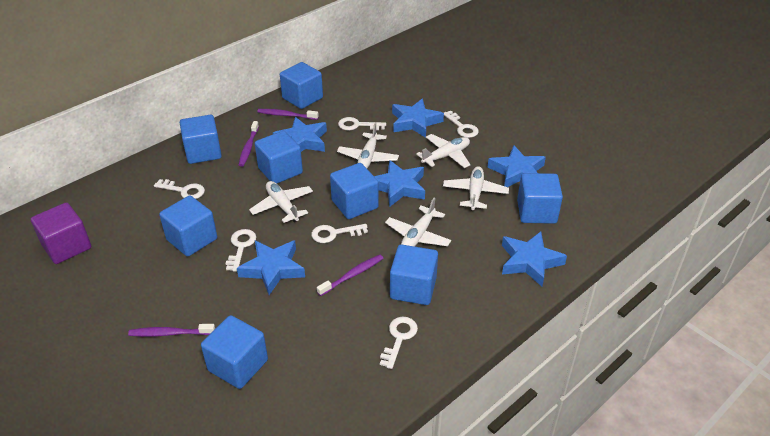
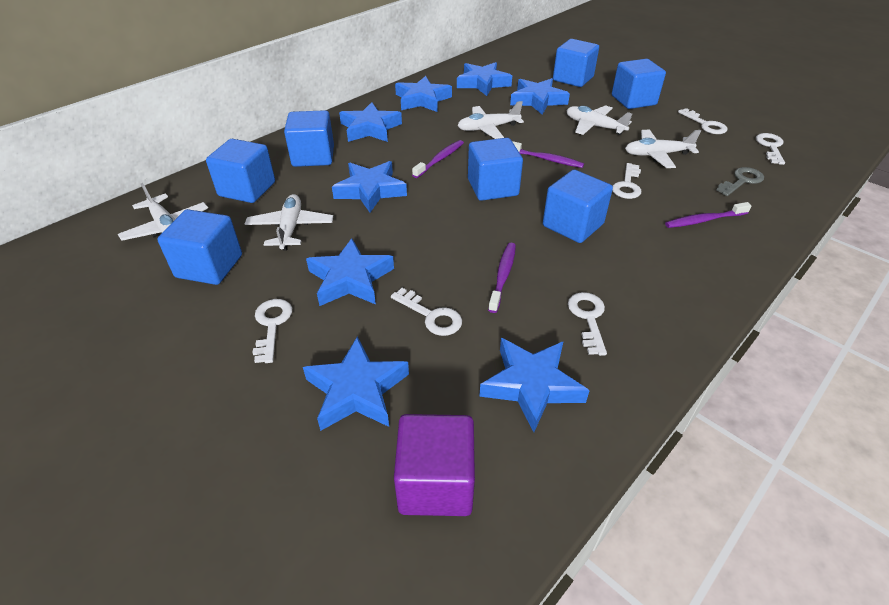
blue cube: [159,195,217,257] [180,115,222,164] [201,315,268,389] [255,131,303,184] [280,62,323,109] [330,163,379,219] [390,244,438,305] [517,173,563,224] = 8 -> [158,209,242,285] [206,139,275,203] [284,110,334,167] [468,138,523,201] [543,170,613,243] [553,39,599,87] [612,59,666,109] = 7
blue star: [237,240,305,295] [273,117,327,152] [374,160,425,207] [392,99,444,138] [487,145,546,187] [502,231,567,287] = 6 -> [303,336,409,431] [306,238,394,306] [332,161,407,213] [339,102,402,142] [395,76,452,112] [457,62,512,96] [479,338,590,432] [510,78,570,115] = 8
grey key: none = 0 -> [716,167,764,196] = 1

